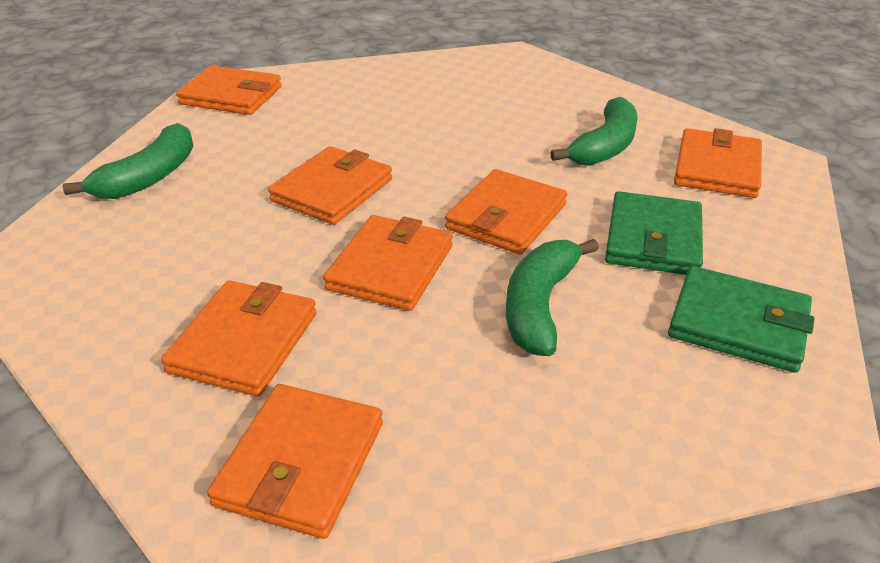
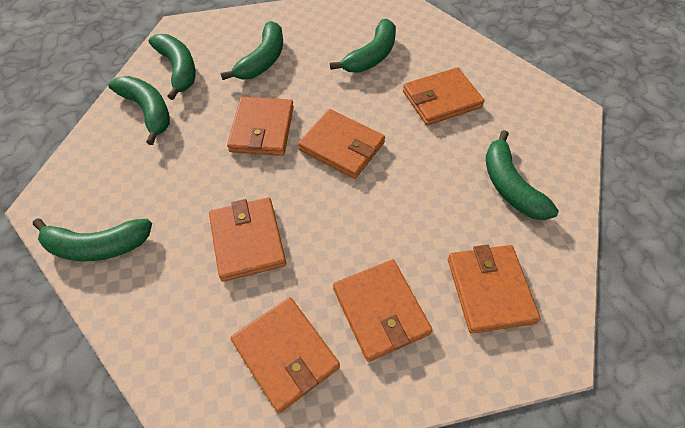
green banana: [63,123,194,199] [506,239,599,356] [550,97,638,166] = 3 -> [33,218,152,261] [108,76,170,145] [149,34,196,100] [221,21,283,80] [330,19,396,73] [486,130,559,220] = 6
green wallet: [605,191,703,275] [668,266,814,373] = 2 -> none = 0

